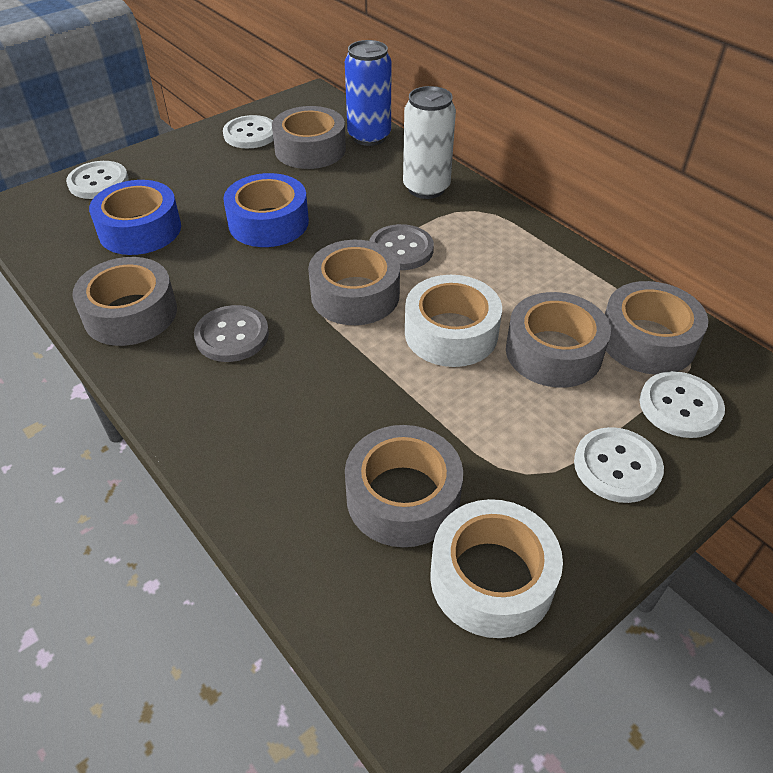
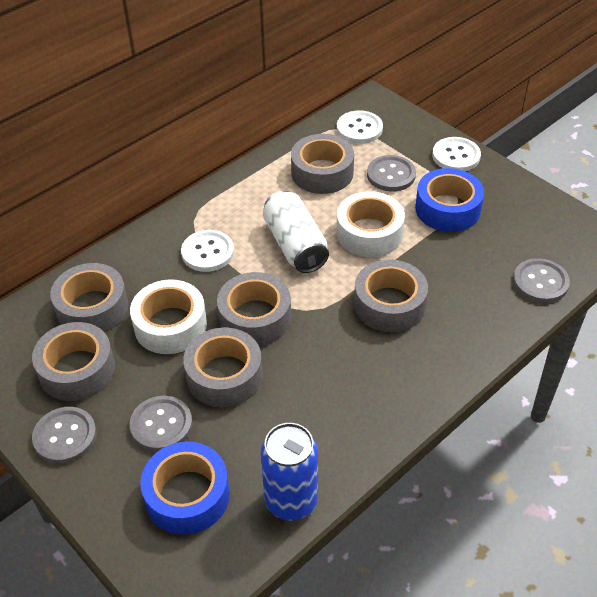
grey button: [194,305,269,362] [369,224,434,270] = 2 -> [32,407,97,464] [130,396,192,452] [367,155,416,192] [513,258,570,303] = 4
white button: [66,161,129,199] [223,115,274,148] [574,427,664,503] [640,371,725,438] = 4 -> [181,230,234,272] [337,110,383,144] [432,137,481,171] = 3

